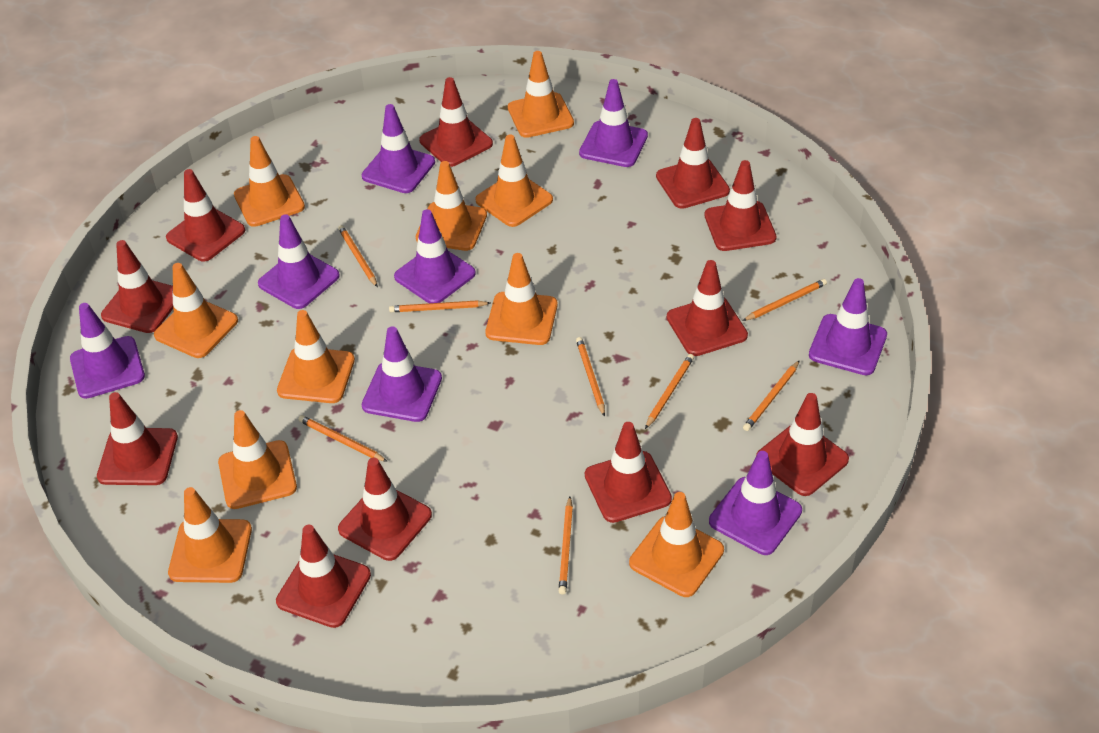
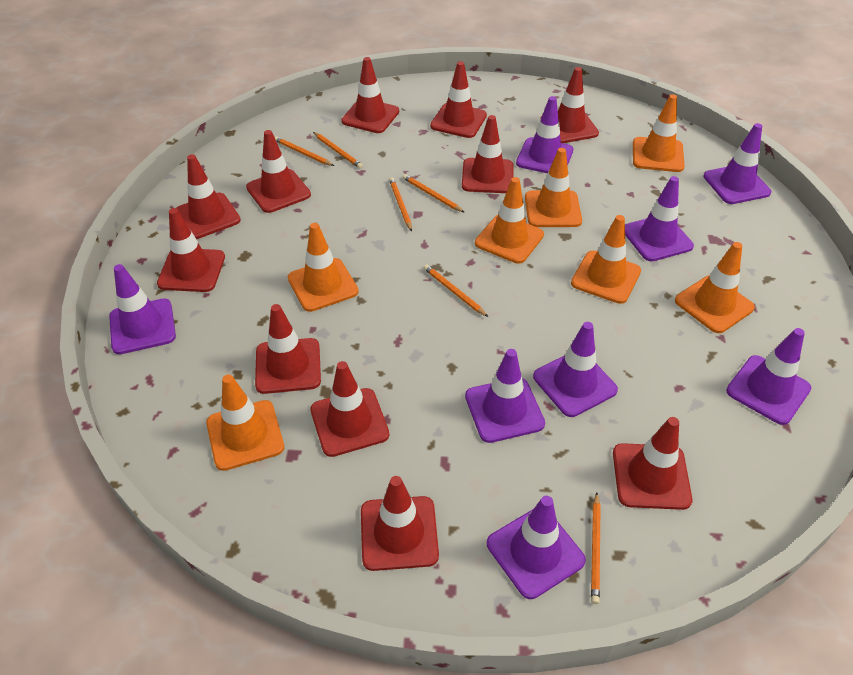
orange pencil: [298,415,388,462] [338,225,378,287] [389,300,490,312] [559,497,573,595] [576,337,605,417] [645,354,694,429] [742,279,827,321] [743,360,800,431] = 8 -> [275,136,334,166] [313,132,363,169] [389,177,412,231] [403,174,464,212] [423,264,488,317] [591,492,601,604] = 6
orange traffic cone: [154,263,238,358] [168,487,252,583] [218,410,297,509] [234,136,305,227] [277,310,355,403] [416,161,487,251] [475,135,553,227] [485,253,558,345] [508,51,574,138] [629,492,724,597] = 10 -> [206,374,284,471] [288,223,359,312] [475,177,544,264] [525,148,582,227] [571,215,641,304] [633,94,685,172] [675,242,755,333] = 7

